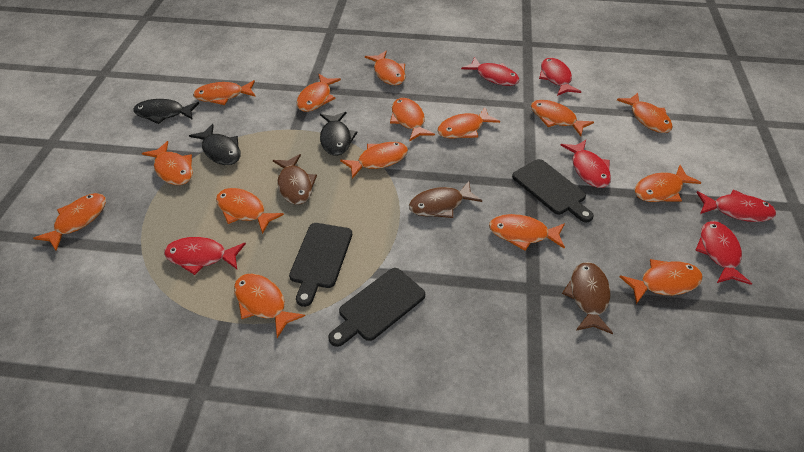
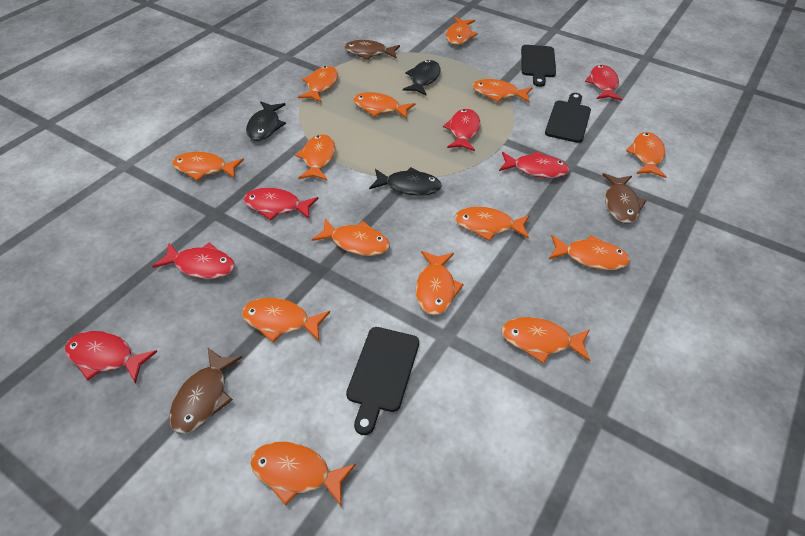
orange fish: [33,193,106,251] [142,141,193,185] [193,80,256,105] [216,188,284,234] [234,274,305,338] [296,74,341,112] [340,142,408,179] [365,51,406,85] [390,98,435,142] [437,107,500,138] [489,214,565,251] [531,100,594,136] [617,93,673,133] [619,259,703,304] [635,165,701,202] = 15 -> [172,152,244,181] [242,298,330,342] [250,442,356,506] [295,134,335,181] [298,66,338,103] [311,219,390,256] [353,92,415,119] [416,251,464,315] [446,17,478,45] [454,207,530,241] [472,79,533,102] [501,317,590,363] [549,235,630,270] [626,132,667,178] = 14

